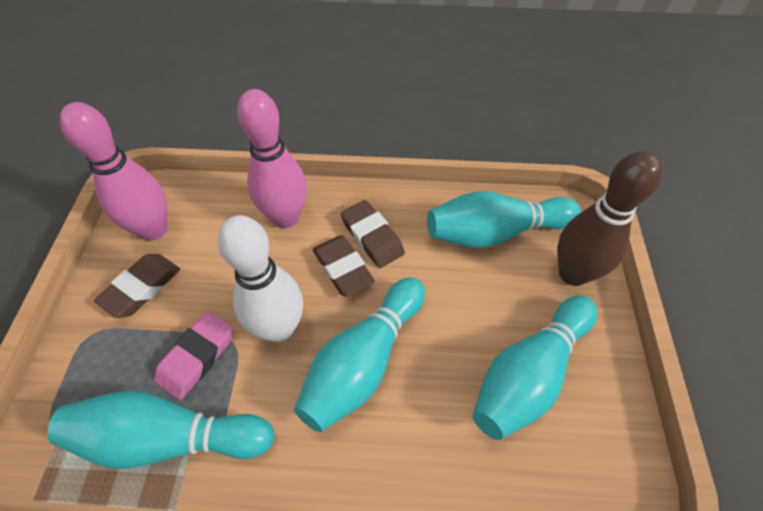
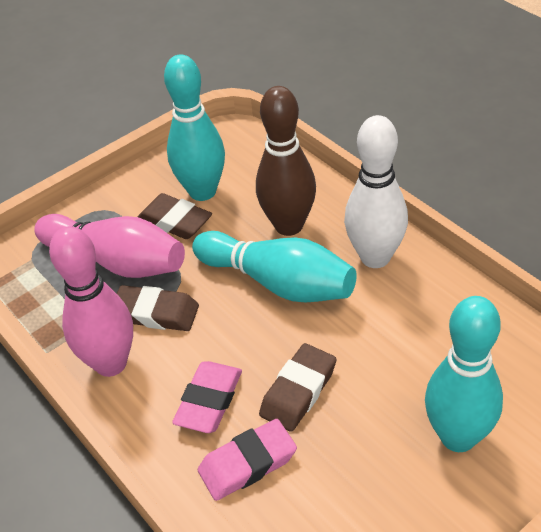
pink eraser: [154,311,233,400] = 1 -> [172,361,242,433] [198,419,297,501] = 2
turquoise bowling pin: [47,391,275,469] [294,277,425,432] [427,191,581,248] [472,295,597,440] = 4 -> [164,54,225,201] [192,231,357,303] [425,296,503,452] = 3

